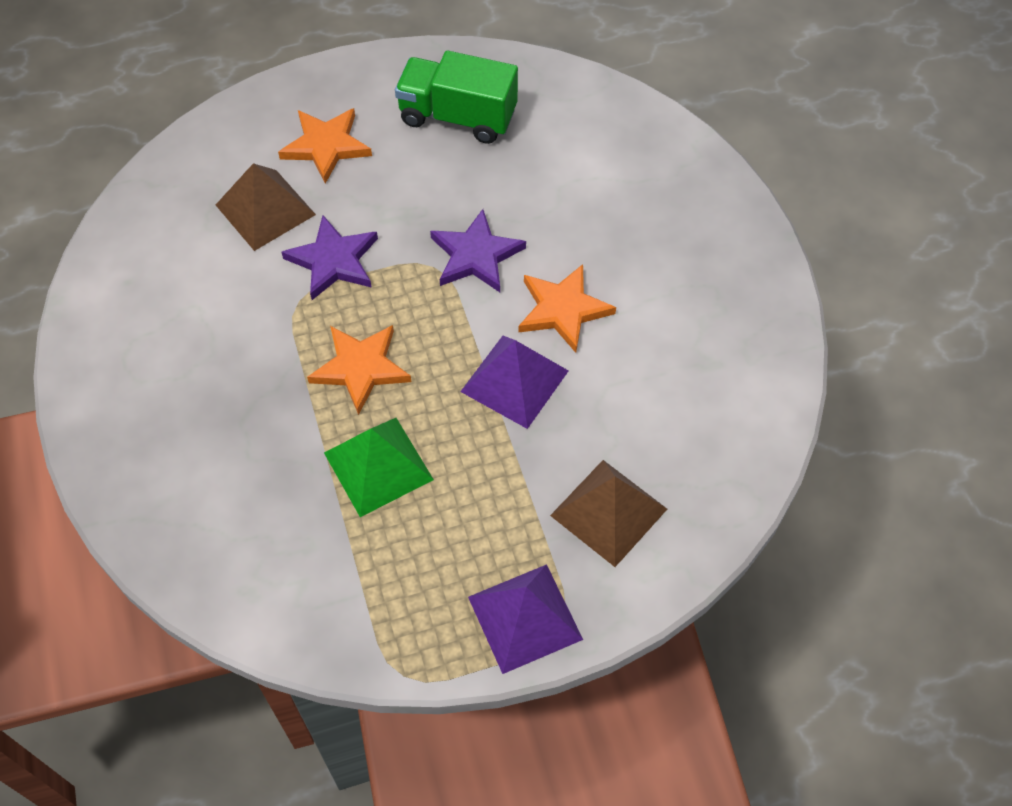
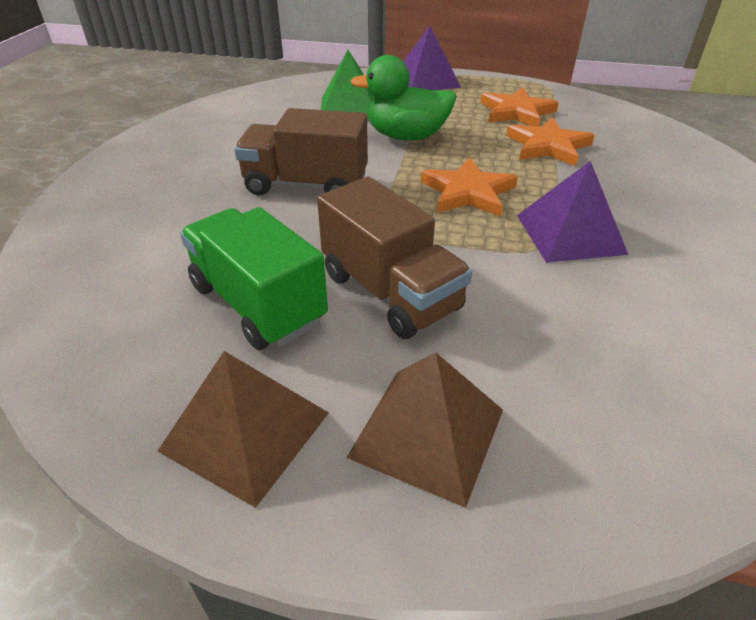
brown truck: none = 0 -> [234,108,368,195] [317,177,472,339] = 2
green duck: none = 0 -> [350,55,457,140] = 1
purple star: [282,215,378,300] [430,209,526,292] = 2 -> none = 0

